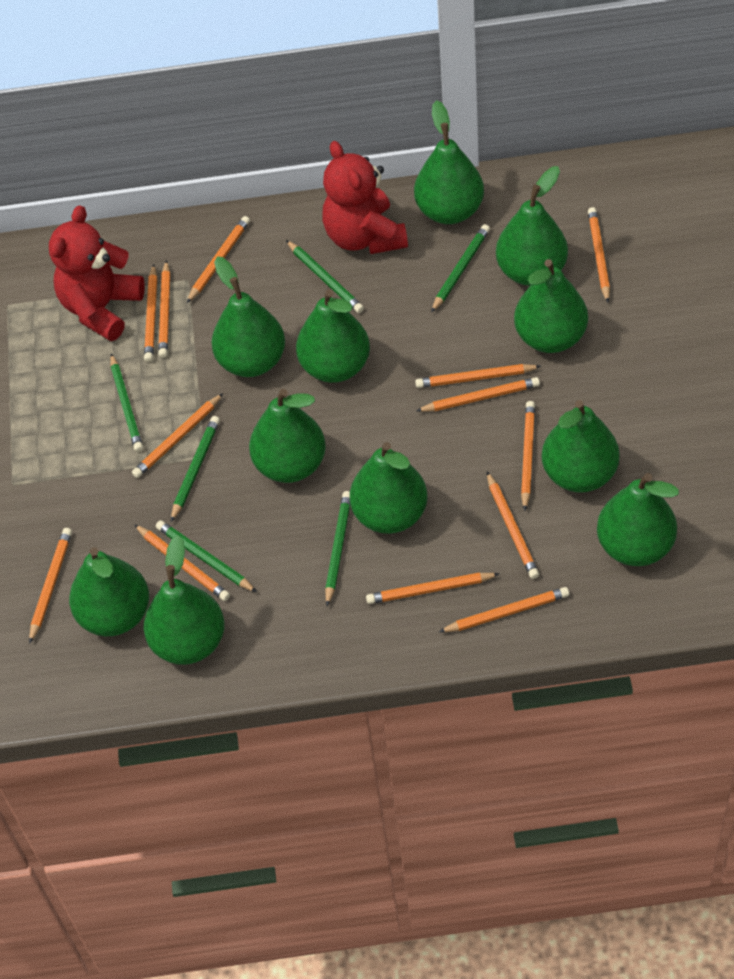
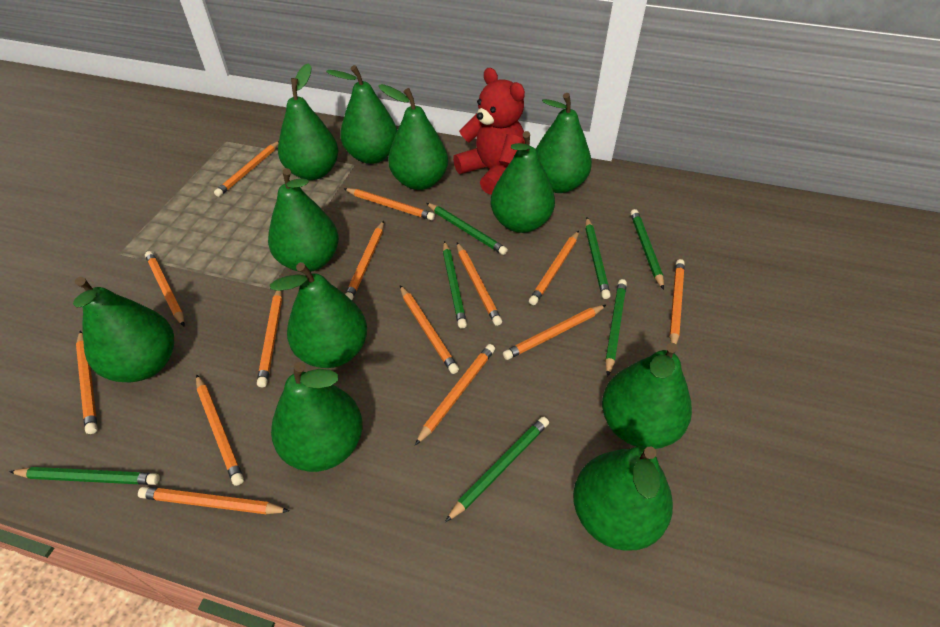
green pencil: [110,354,143,452] [156,520,257,592] [171,416,220,522] [286,240,364,313] [325,491,350,606] [431,224,490,313] = 6 -> [9,467,160,485] [426,203,508,255] [443,241,467,328] [445,417,549,522] [585,217,611,299] [605,279,627,377] [630,209,664,290] = 7
orange pencil: [29,528,72,644] [132,393,223,478] [134,524,230,601] [144,264,157,362] [158,260,170,358] [187,216,250,303] [366,572,499,604] [415,364,541,388] [416,377,540,412] [439,587,569,632] [487,472,539,579] [521,401,535,511] [588,207,610,303] = 13 -> [76,331,97,434] [138,486,289,515] [145,251,184,326] [196,374,244,486] [214,141,279,197] [257,291,282,387] [344,188,435,220] [345,221,384,300] [400,285,459,374] [415,344,495,445] [457,243,502,326] [503,305,606,360] [529,231,579,305] [669,259,685,345] = 14
red teddy bear: [49,205,145,341] [322,141,408,254] = 2 -> [453,68,525,195] = 1

